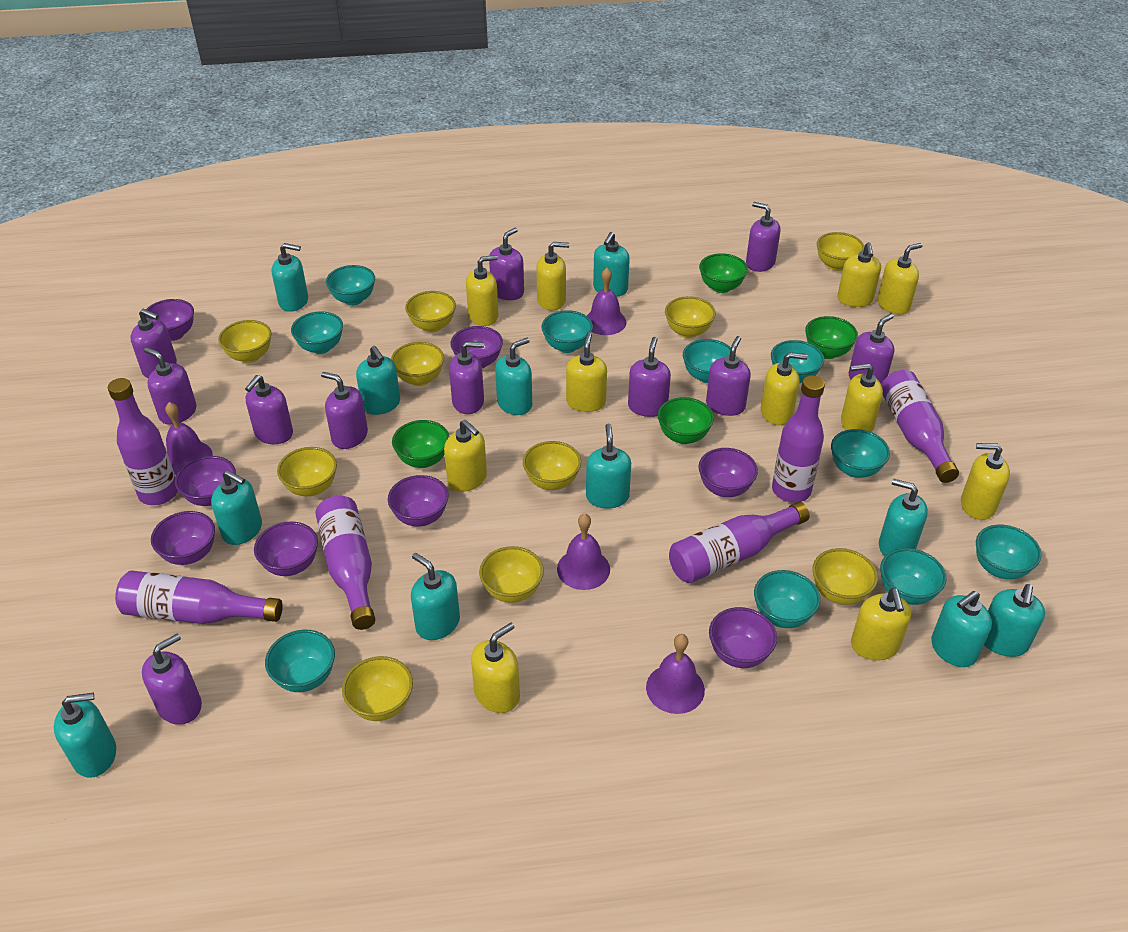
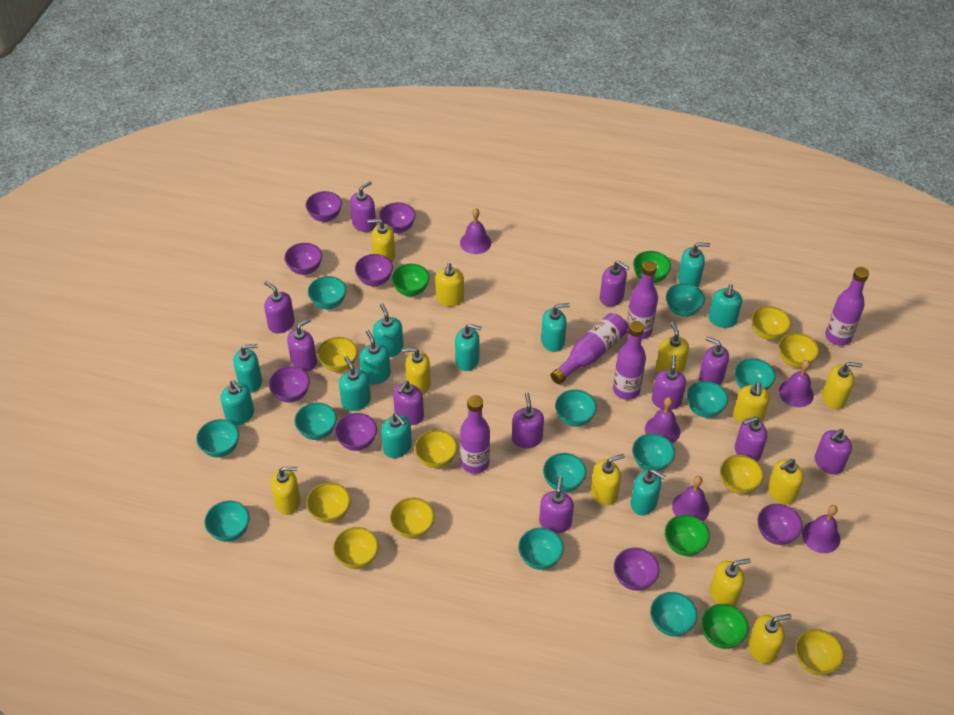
purple bell: [165,402,213,475] [557,513,610,590] [587,268,626,335] [646,634,705,714] = 4 -> [460,208,491,254] [645,397,680,443] [672,476,710,521] [779,360,814,407] [802,505,840,553] = 5
purple bottle: [108,378,178,505] [115,571,283,624] [315,496,375,630] [669,502,810,583] [772,375,825,503] [881,370,959,483] = 6 -> [460,395,490,474] [551,313,627,384] [613,321,646,400] [626,261,658,340] [825,267,869,346] = 5
turquoise bowl: [265,630,335,692] [291,311,343,354] [326,265,375,305] [541,310,593,353] [683,339,736,383] [754,570,820,628] [771,340,824,384] [831,429,890,478] [880,548,946,605] [976,524,1042,579] = 10 -> [196,419,239,458] [204,501,250,542] [295,402,337,440] [308,276,346,309] [518,528,564,570] [543,453,586,492] [555,389,597,427] [632,433,675,472] [650,592,698,637] [666,283,705,317] [687,381,728,418] [735,358,776,390] = 12
yellow bowl: [218,320,271,363] [277,447,337,496] [342,656,413,721] [391,342,444,386] [405,291,456,332] [479,546,544,603] [523,441,581,490] [665,296,716,338] [812,548,878,605] [817,232,864,271] = 10 -> [306,483,351,523] [317,337,358,372] [333,527,378,569] [390,498,434,539] [415,430,457,468] [720,455,764,494] [751,306,791,340] [779,333,819,368] [795,629,844,675] = 9

